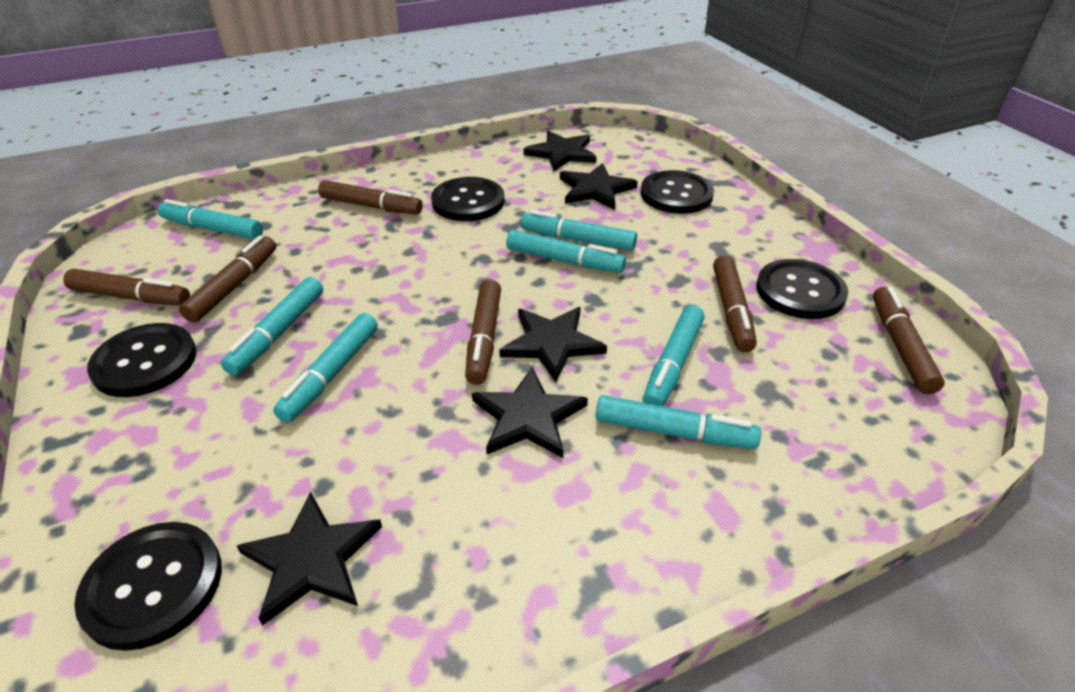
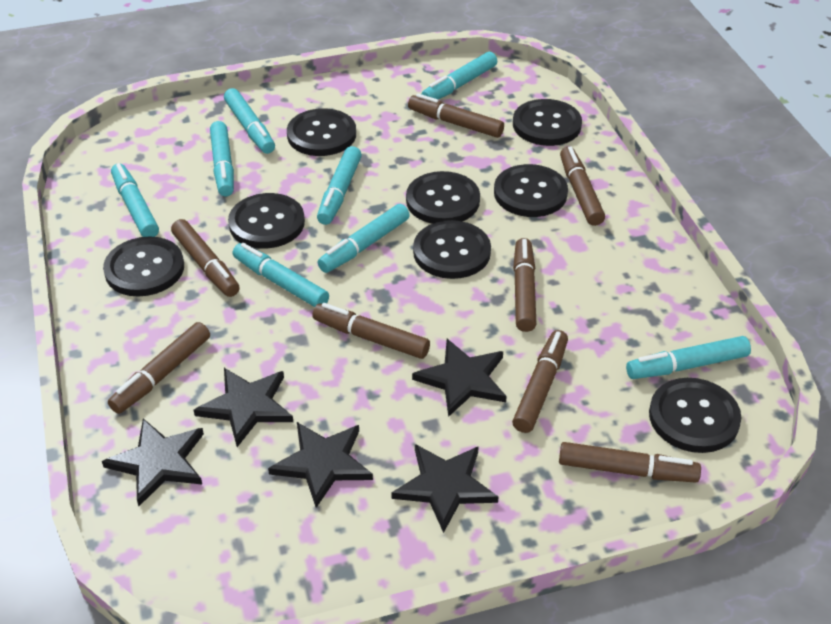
black button: [74,522,222,651] [87,323,196,397] [431,177,505,221] [641,170,714,214] [756,259,848,319] = 5 -> [103,236,184,297] [228,193,305,249] [287,108,356,156] [406,171,480,224] [413,220,491,279] [494,164,568,217] [513,99,582,146] [649,378,741,453] = 8
brown marker: [63,269,190,306] [179,236,276,323] [318,180,423,215] [465,279,501,385] [713,255,757,352] [873,287,945,394] = 6 -> [108,322,210,414] [171,219,240,297] [312,303,430,359] [408,93,504,138] [512,330,568,433] [513,238,536,332] [559,442,701,483] [560,146,605,226] = 8
turquoise marker: [158,199,263,239] [221,277,323,376] [273,313,378,423] [506,230,626,273] [521,210,637,251] [596,395,761,449] [643,305,705,406] = 7 -> [111,163,159,237] [210,121,234,196] [224,88,275,154] [233,243,329,307] [317,146,362,225] [317,204,410,273] [421,52,497,99] [626,336,751,379] = 8

